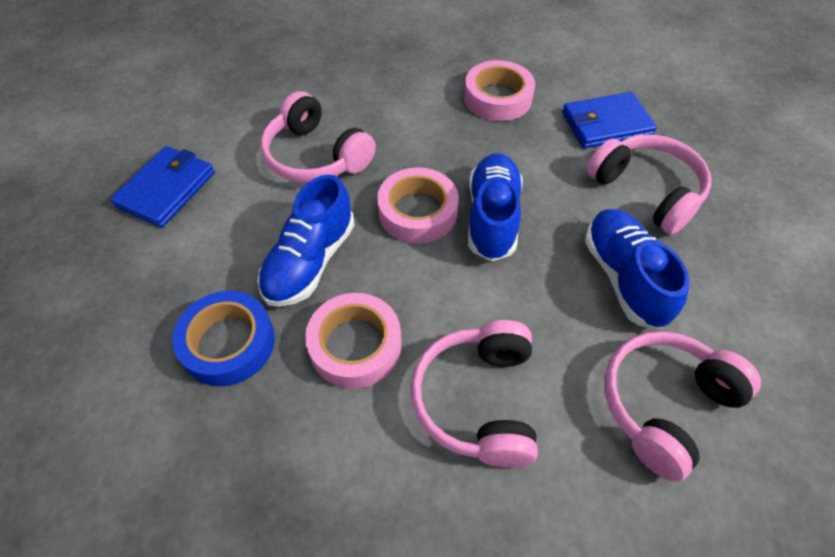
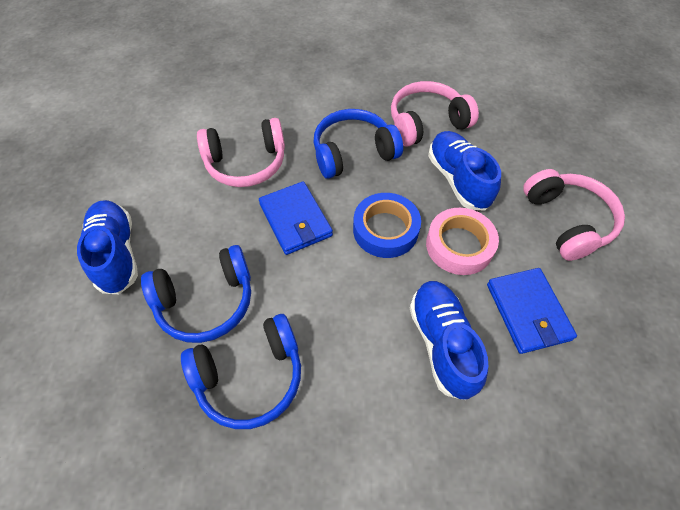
blue headphones: none = 0 -> [141,245,251,343] [181,314,301,429] [314,109,403,179] = 3
pink headphones: [261,91,376,183] [411,320,538,468] [587,134,711,235] [604,331,761,482] = 4 -> [197,118,285,187] [391,81,479,147] [523,169,625,261] = 3
pink tape: [305,293,401,389] [377,167,459,244] [464,60,535,121] = 3 -> [426,208,499,275] = 1

